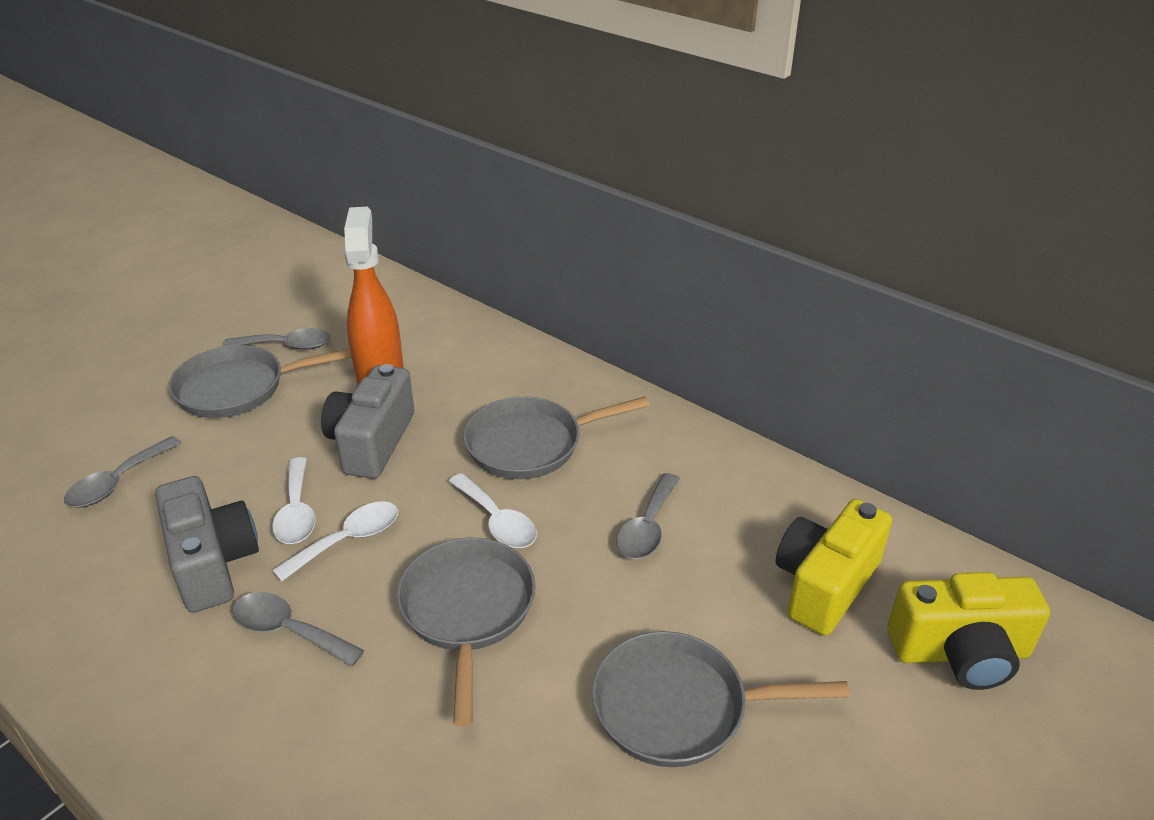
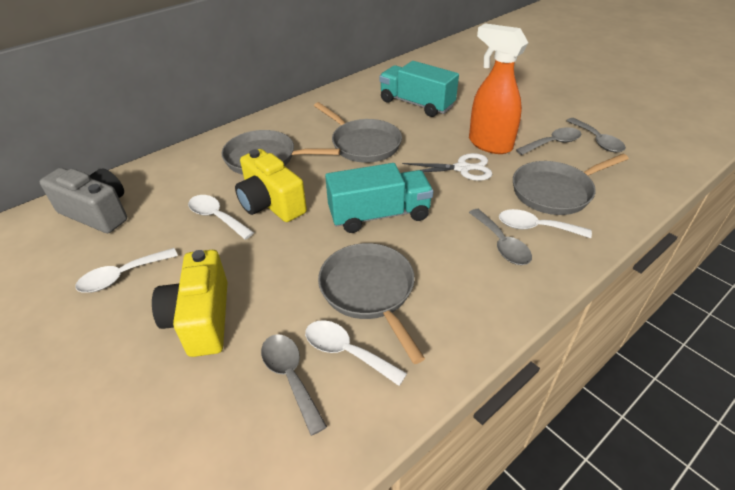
grey camera: [155,476,259,613] [321,364,414,479] = 2 -> [40,168,127,233] = 1
turquoise truck: none = 0 -> [325,163,433,233] [379,61,459,117] = 2
white scissors: none = 0 -> [402,153,492,181] = 1
white spoon: [272,457,316,544] [273,501,398,582] [449,473,537,548] = 3 -> [75,248,178,293] [188,195,254,240] [305,320,407,386] [499,209,592,238] = 4

